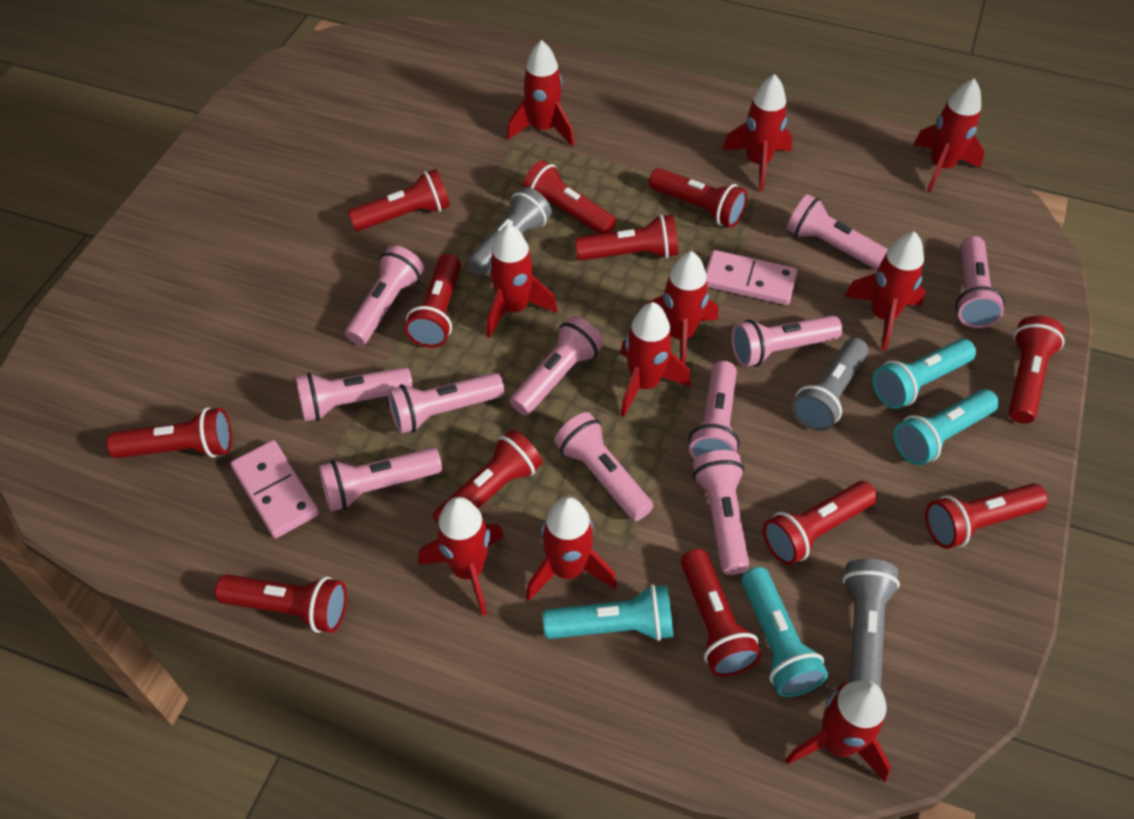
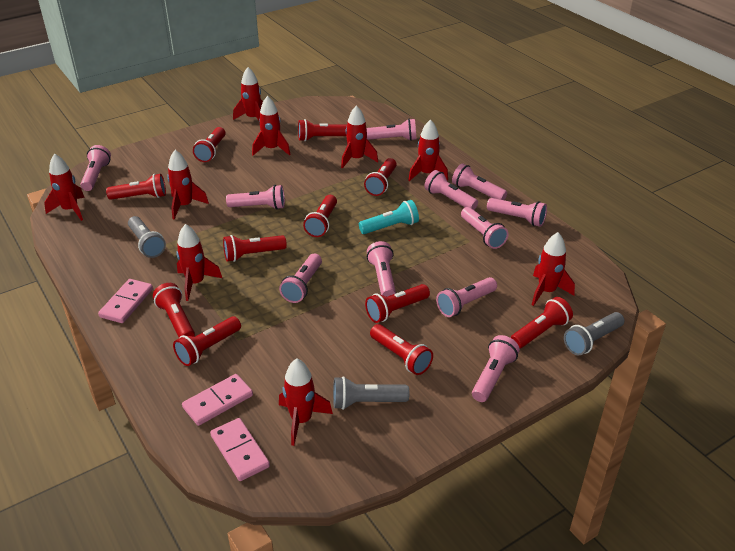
pink domino: [230,440,319,538] [705,250,798,305] = 2 -> [98,279,153,323] [182,374,253,426] [210,418,270,481] = 3
red flashlight: [107,407,232,458] [215,574,347,633] [348,169,450,231] [405,254,461,348] [432,429,542,525] [522,160,616,234] [575,214,678,261] [649,168,747,228] [681,549,762,677] [763,481,877,565] [925,483,1048,549] [1009,316,1065,424] = 12 -> [106,174,166,200] [153,283,195,337] [173,316,241,366] [193,127,226,162] [223,235,287,262] [298,119,347,141] [303,195,337,237] [364,158,397,196] [365,284,430,323] [370,324,433,375] [511,297,573,349] = 11
red rocket: [418,497,504,616] [486,224,558,338] [507,40,574,147] [526,497,617,601] [620,302,691,417] [644,251,718,364] [722,74,792,191] [785,680,891,782] [844,231,926,351] [914,78,984,192] = 10 -> [44,153,85,221] [167,150,209,219] [176,224,222,301] [233,67,263,121] [252,96,290,155] [279,358,333,446] [341,105,378,169] [408,119,448,181] [532,232,575,306] = 9
turquoise flashlight: [543,584,673,641] [741,567,828,697] [873,339,976,409] [893,389,999,465] = 4 -> [359,200,419,234] = 1

